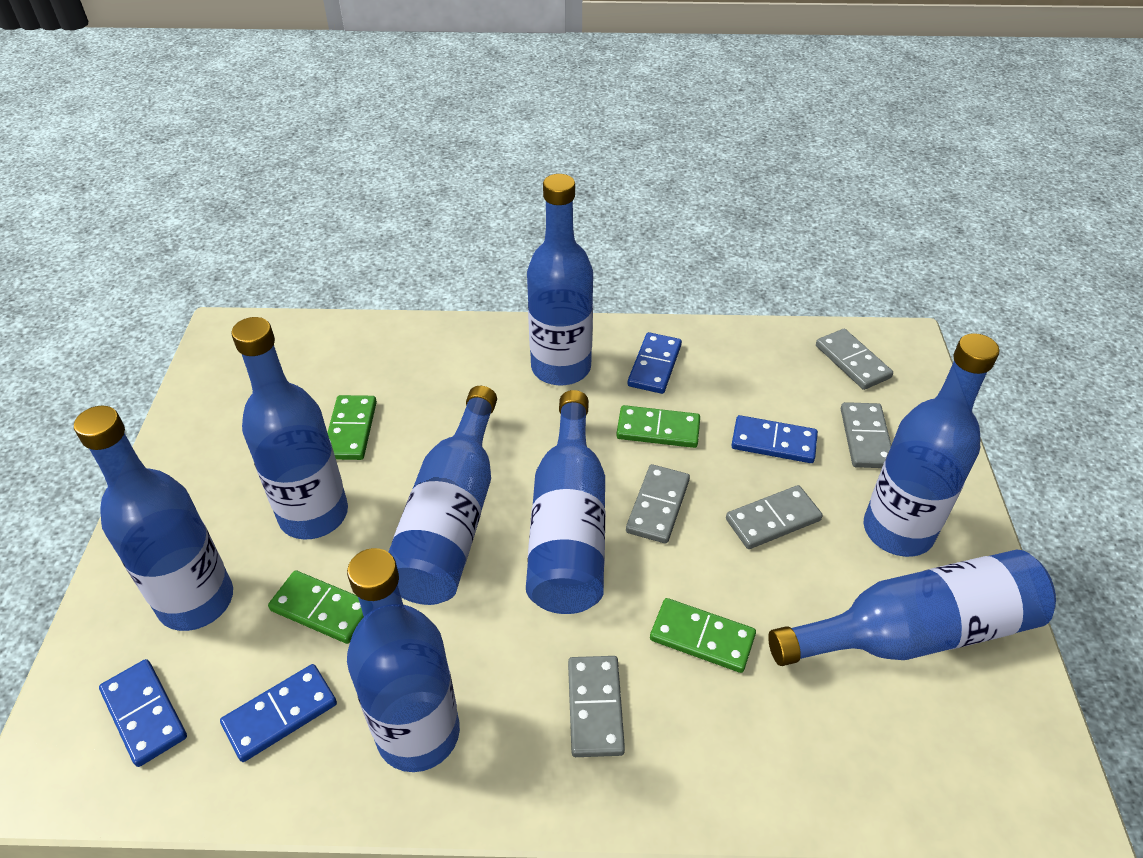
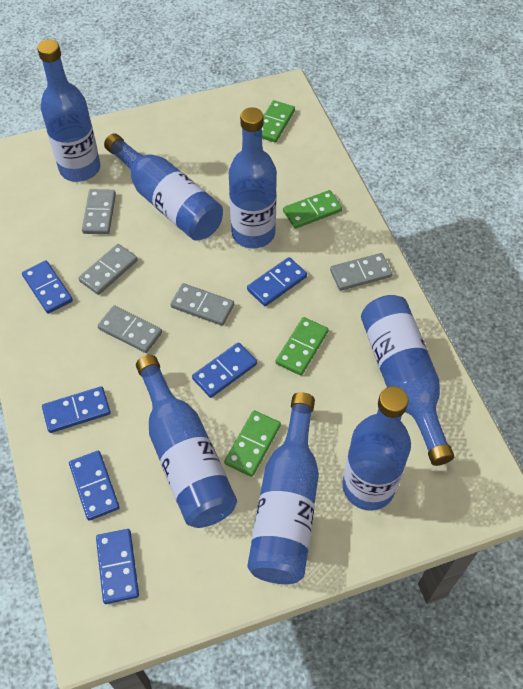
blue bottle: [74,406,233,631] [231,317,348,540] [347,548,460,772] [389,386,497,605] [526,390,605,614] [527,174,593,385] [768,550,1056,666] [864,333,999,557] = 8 -> [37,39,100,182] [104,133,223,241] [136,355,237,528] [229,107,277,248] [247,392,319,584] [342,386,411,511] [361,295,454,466] = 7
blue domino: [99,659,187,767] [220,664,337,762] [628,332,682,394] [731,415,818,463] = 4 -> [22,260,73,314] [42,386,111,433] [69,451,120,521] [96,529,139,604] [192,342,257,398] [247,257,307,306] = 6

